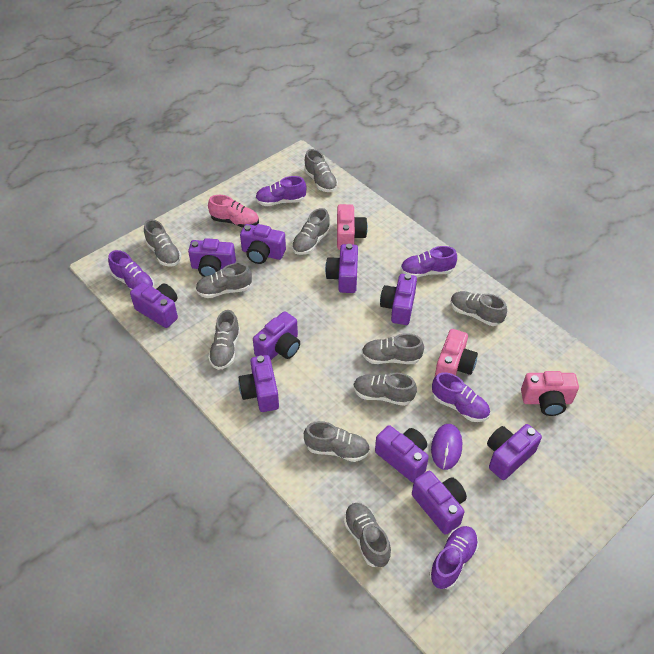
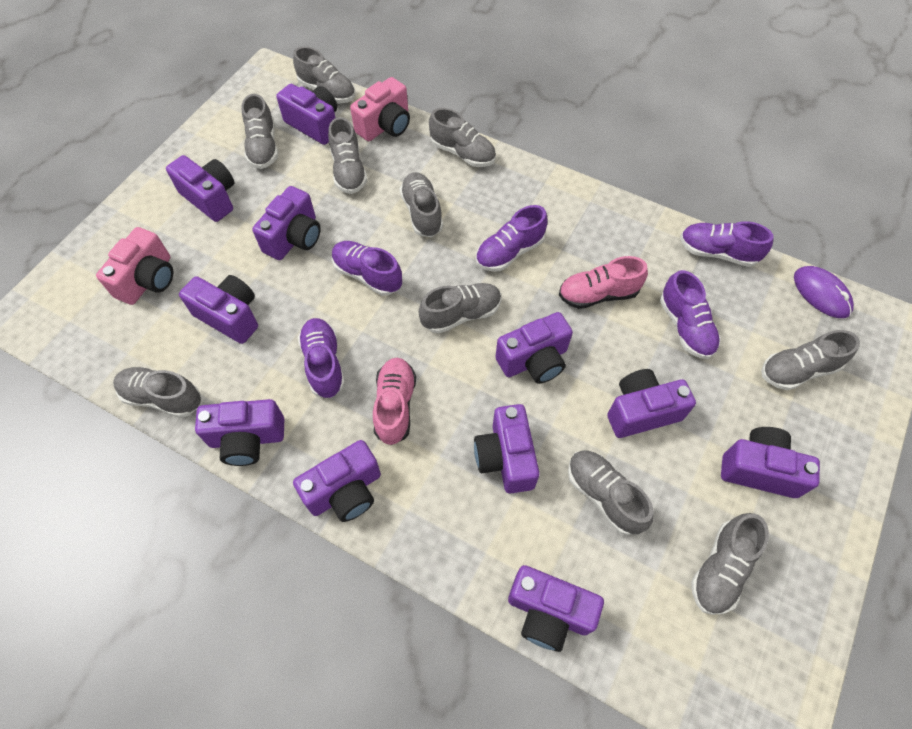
pink camera: [337,204,368,250] [435,329,478,377] [521,371,579,416] = 3 -> [96,227,173,305] [350,77,410,141] = 2
pink shoe: [208,195,259,228] = 1 -> [373,358,416,445] [559,256,648,309] = 2
purple camera: [130,282,178,328] [188,238,236,277] [238,355,279,412] [240,224,286,264] [253,311,300,360] [325,244,358,293] [375,425,429,483] [380,274,417,325] [412,471,467,535] [487,424,542,480] = 10 -> [166,155,234,222] [179,275,258,344] [195,399,284,466] [252,186,321,260] [276,84,337,145] [293,440,381,522] [474,404,539,493] [496,312,573,384] [508,565,604,652] [607,369,696,438] [721,427,820,498] = 11

